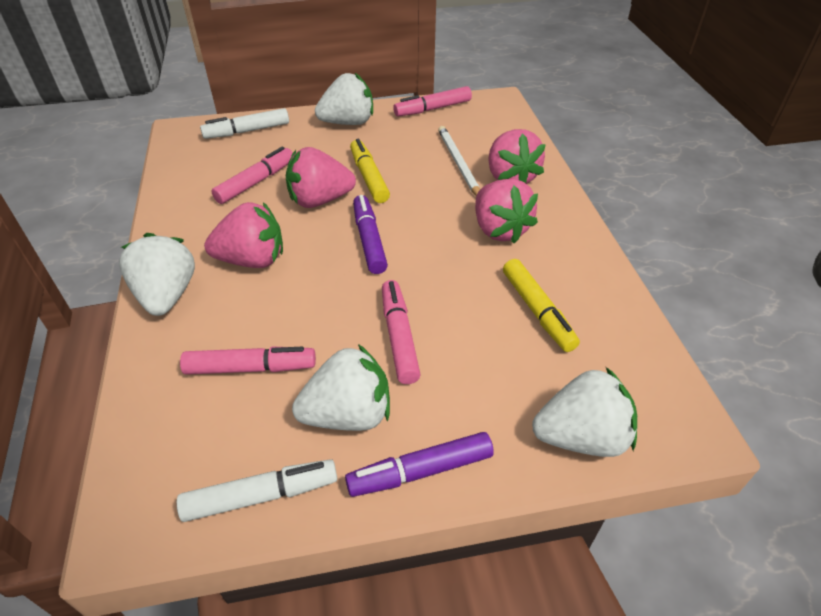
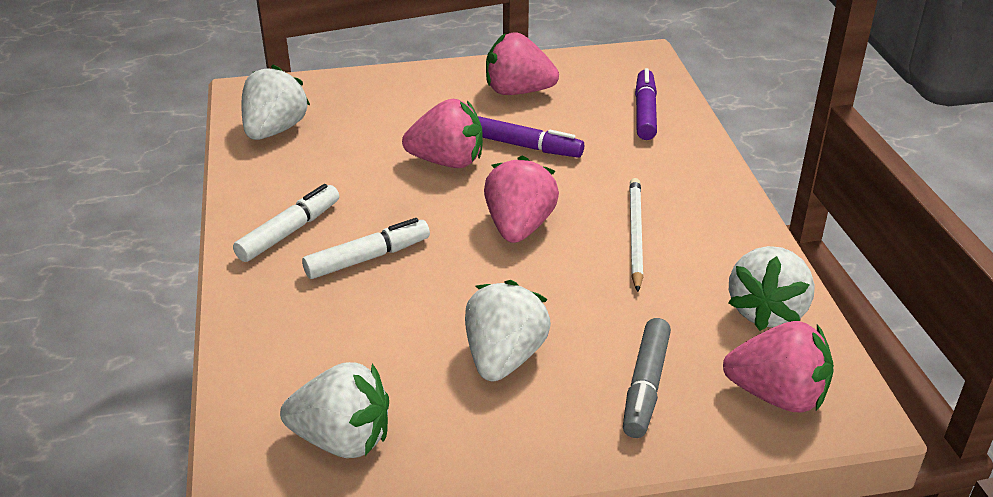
grey marker: none = 0 -> [623,318,671,438] = 1
pink marker: [180,346,316,375] [211,147,293,204] [382,280,421,384] [393,86,472,117] = 4 -> none = 0
yellow marker: [350,139,390,203] [503,259,580,352] = 2 -> none = 0

